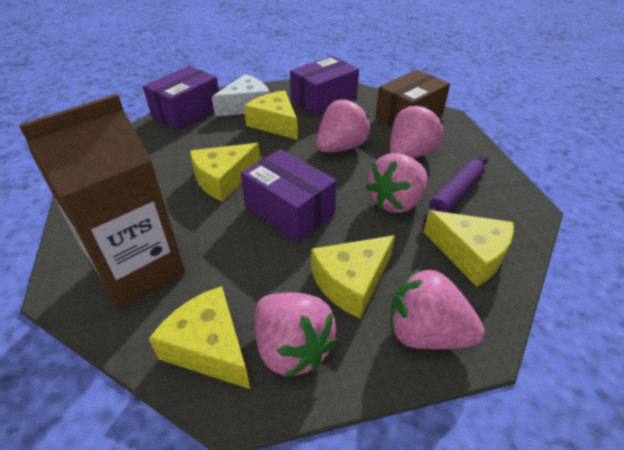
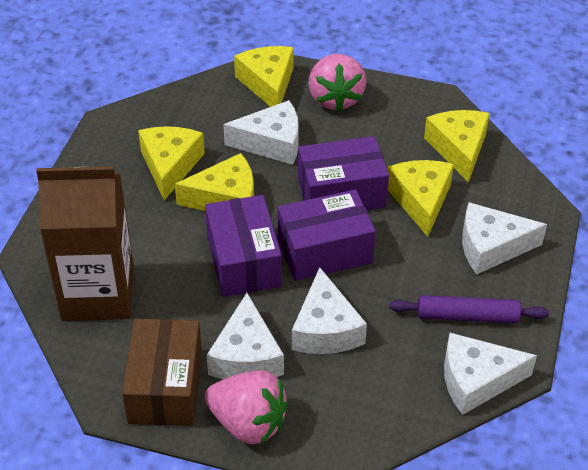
pink strawberry: [255,293,338,378] [316,99,371,153] [366,153,427,213] [390,105,443,158] [390,268,485,349] = 5 -> [205,370,288,445] [308,54,366,112] = 2
white cheese: [212,74,270,117] = 1 -> [207,293,284,379] [223,100,299,165] [292,267,367,354] [444,333,537,415] [462,202,547,274] = 5

